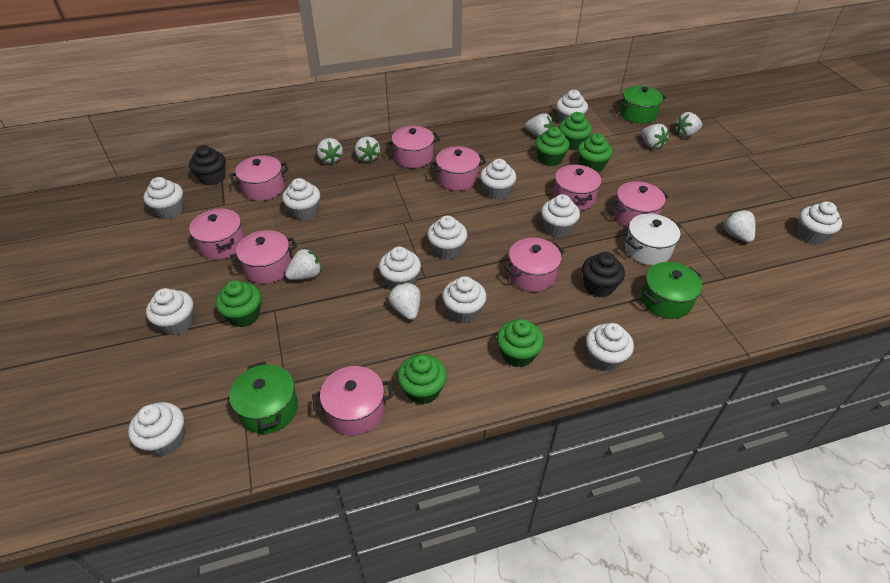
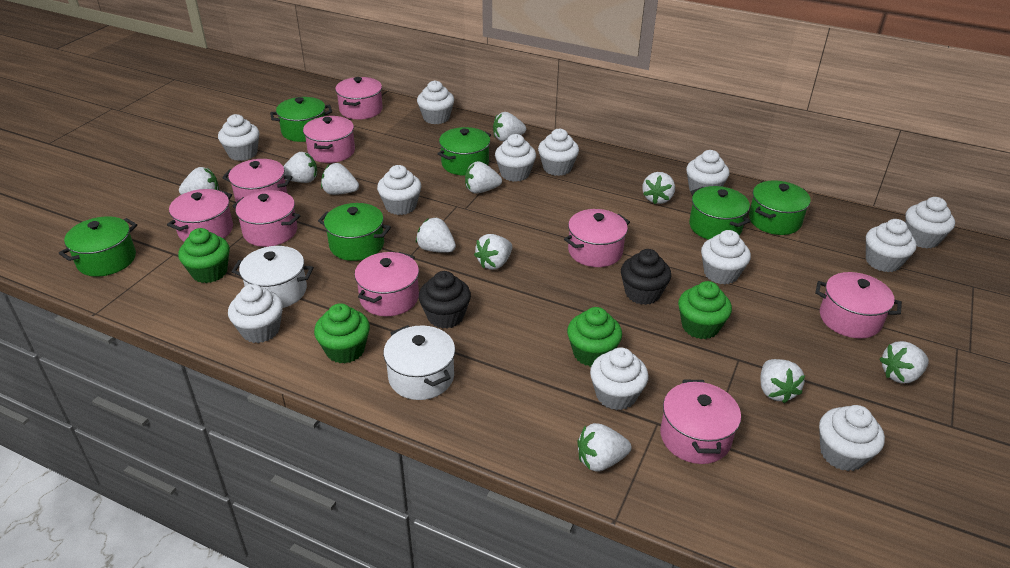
green cupcake: [216,280,261,327] [397,354,447,404] [497,319,544,367] [535,127,570,166] [559,112,592,151] [578,133,613,173] = 6 -> [178,228,230,283] [314,303,370,363] [567,307,622,367] [678,281,732,339] = 4
green pot: [229,361,298,434] [618,86,666,124] [641,262,702,319] = 3 -> [59,216,137,277] [270,97,332,142] [318,203,391,261] [438,127,491,176] [689,186,751,240] [749,180,810,235] = 6
white pot: [625,214,681,265] = 1 -> [232,246,314,308] [383,325,455,400] = 2
white strawberry: [285,248,322,280] [317,138,343,164] [355,136,380,162] [388,283,421,320] [525,113,553,137] [641,124,669,149] [674,112,702,137] [723,210,756,243] = 8 -> [179,167,219,195] [283,152,317,183] [321,163,359,195] [416,217,456,253] [465,161,502,194] [474,234,512,270] [493,112,526,141] [577,423,632,472] [642,172,675,204] [760,359,805,403] [880,341,929,384] = 11

